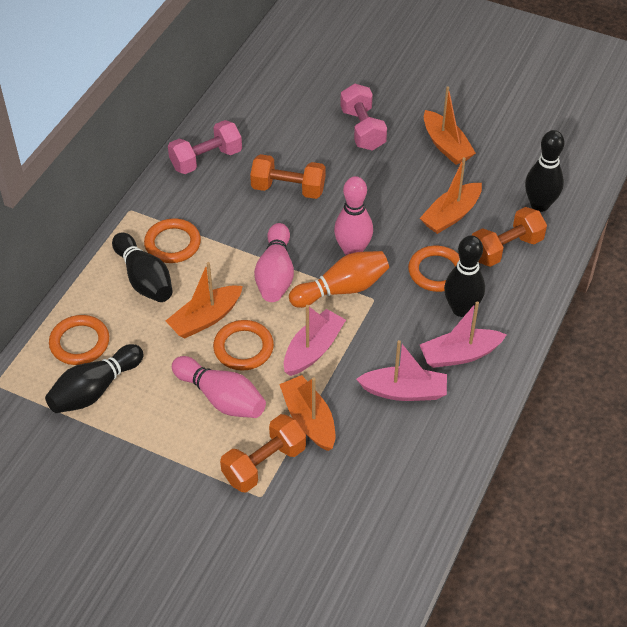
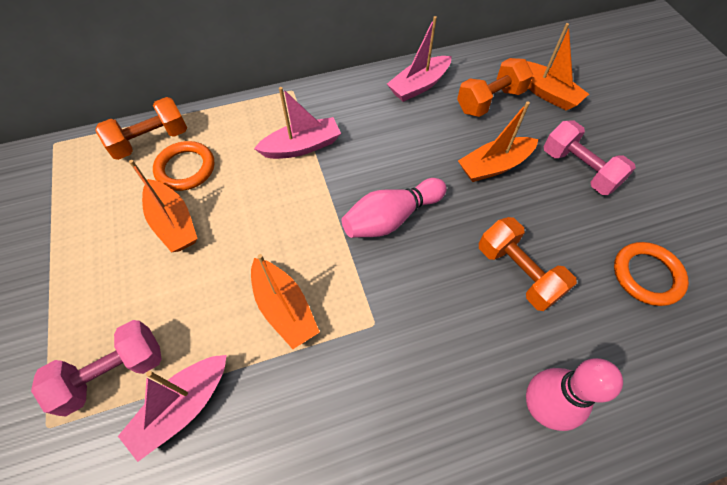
black bowling pin: [45,344,143,413] [112,233,173,302] [444,235,485,317] [525,130,565,212] = 4 -> none = 0
orange bowling pin: [289,251,389,308] = 1 -> none = 0
orange ring: [49,315,109,365] [144,218,201,263] [213,320,274,370] [408,246,460,292] = 4 -> [153,141,214,191] [614,242,689,306] = 2
pink bowling pin: [172,356,266,418] [254,223,294,302] [334,176,373,255] = 3 -> [342,178,446,238] [526,358,623,431] = 2

